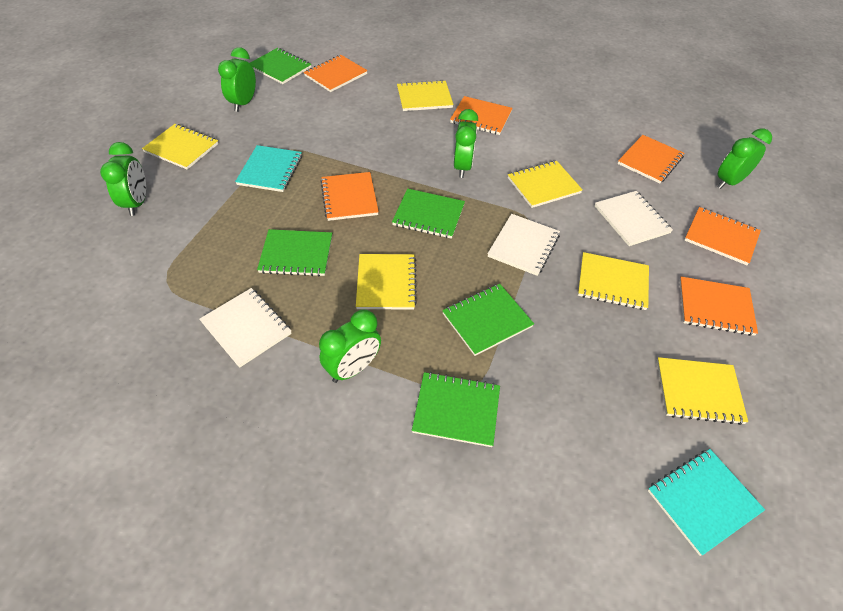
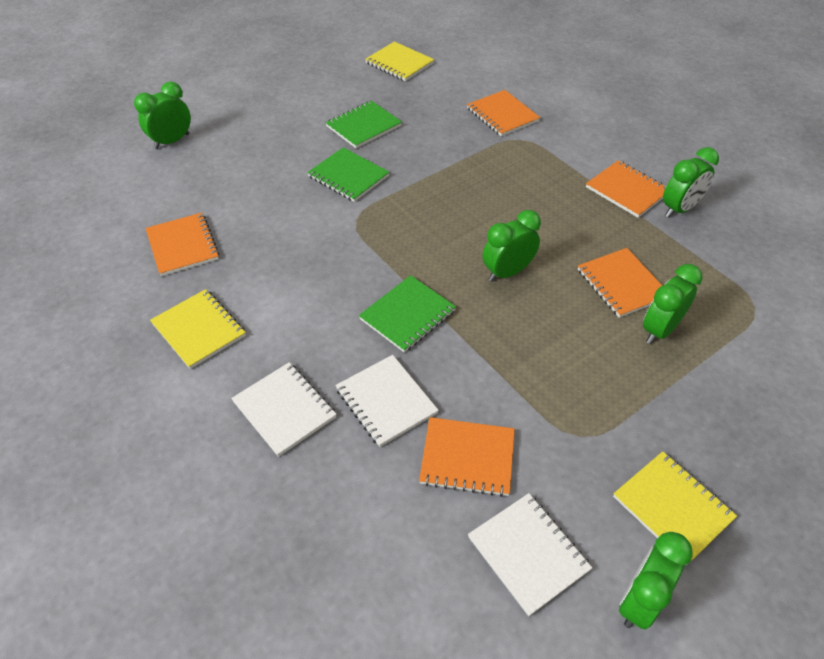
green notebook: [250,48,311,84] [257,229,332,277] [392,188,465,239] [412,372,500,447] [442,284,534,356] = 5 -> [307,147,389,202] [326,101,402,148] [359,275,456,353] = 3
orange notebook: [304,55,368,92] [320,172,379,221] [450,96,513,135] [618,135,685,183] [679,277,758,336] [685,207,761,265] = 6 -> [146,213,219,276] [419,417,515,497] [467,90,540,136] [578,248,663,318] [586,160,666,218] = 5
turquoise notebook: [235,145,302,192] [648,449,765,556] = 2 -> none = 0
yellow notebook: [142,124,218,170] [356,254,417,310] [397,80,453,111] [508,161,583,208] [578,252,649,310] [657,357,748,425] = 6 -> [150,289,246,369] [365,41,434,81] [613,451,737,565] = 3

